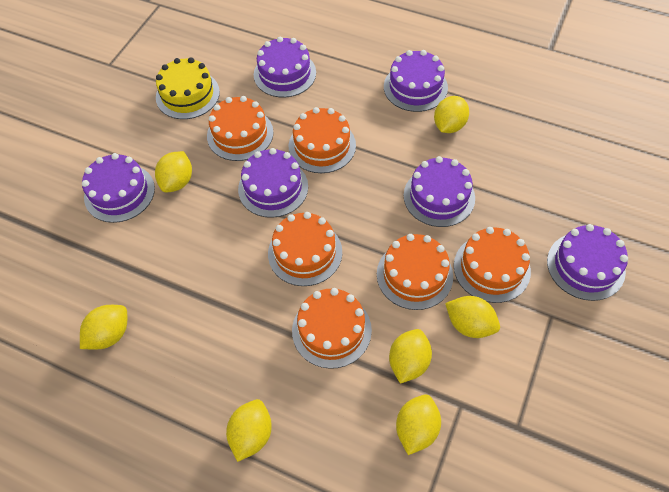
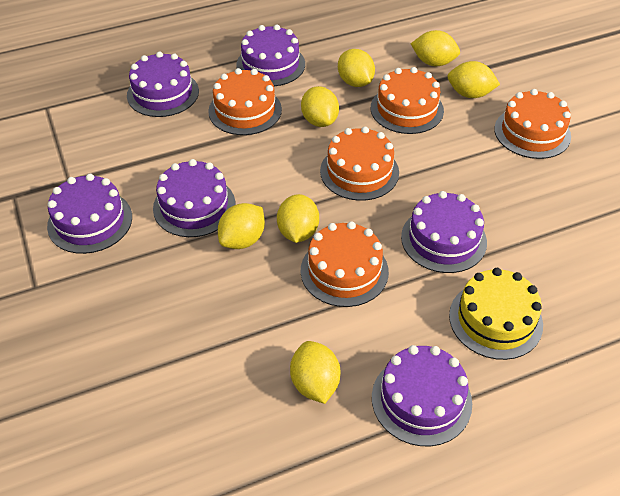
orange cake: [207,96,273,161] [268,212,342,286] [289,107,356,173] [292,288,372,369] [377,234,453,310] [454,227,531,303] = 6 -> [208,68,282,135] [301,221,389,307] [320,127,399,201] [371,67,444,134] [494,89,571,159] = 5

